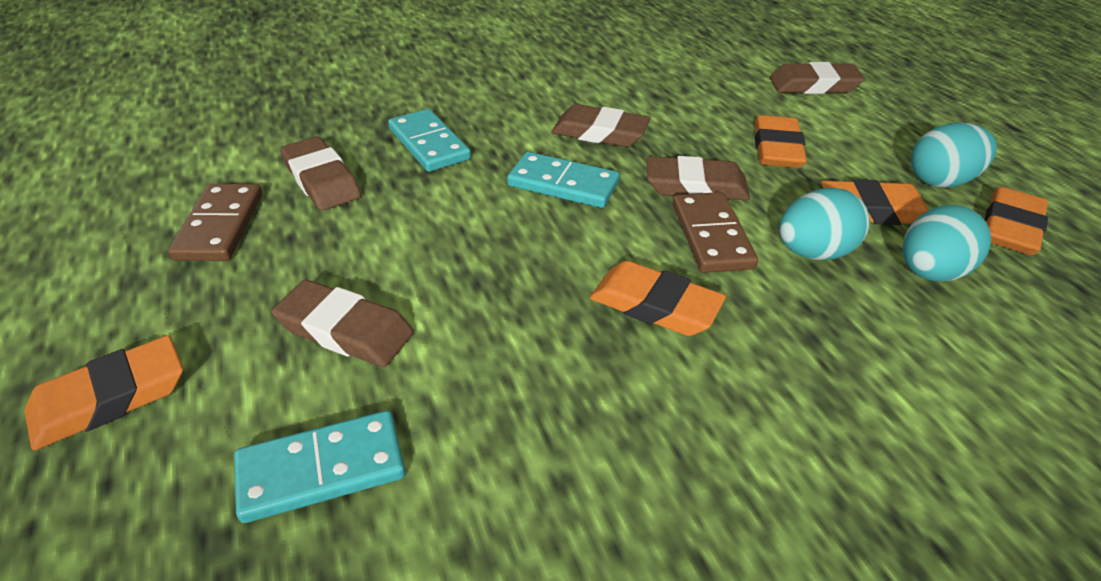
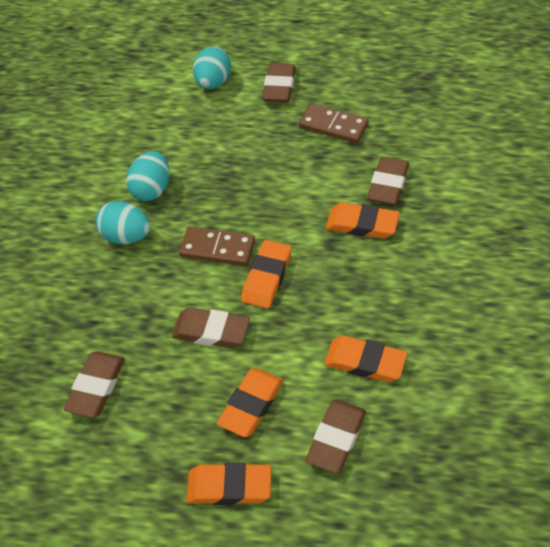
turquoise domino: [234,410,406,523] [388,109,471,172] [507,152,620,208] = 3 -> none = 0

